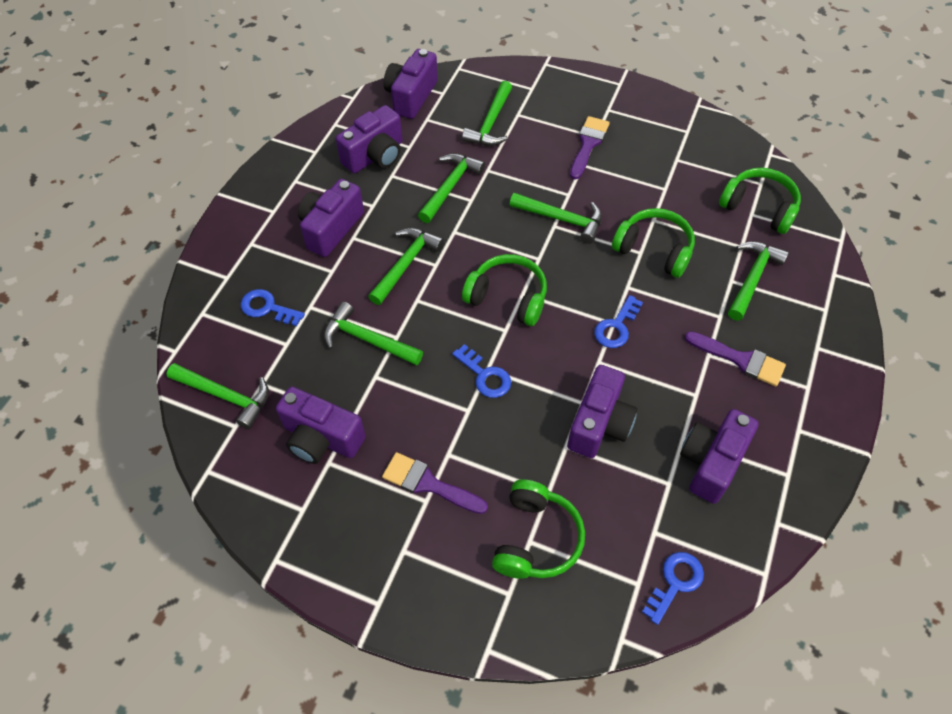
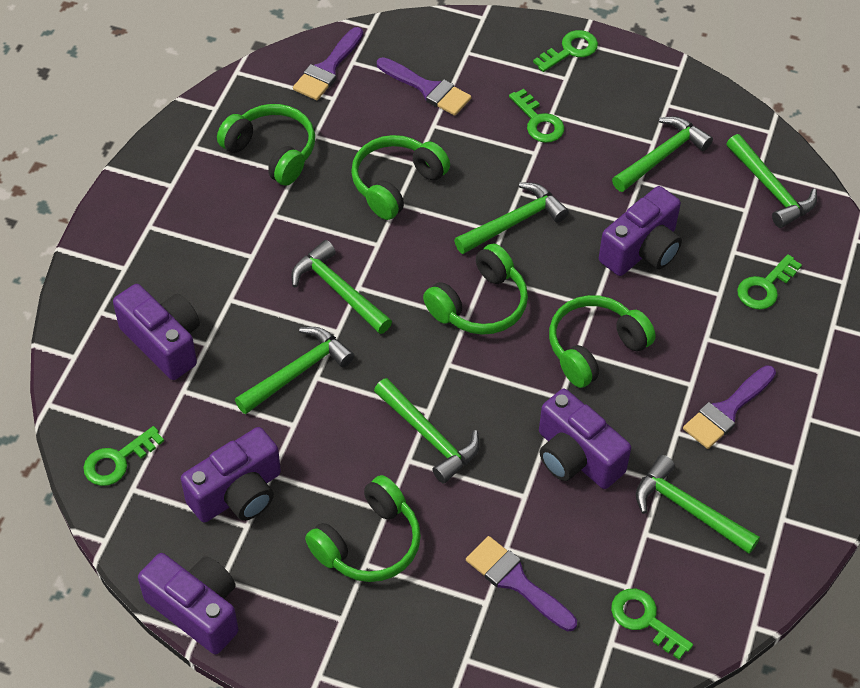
blue key: [241,289,305,326] [452,344,511,398] [594,295,643,348] [642,552,704,625] = 4 -> none = 0
green headphones: [462,254,547,326] [492,479,585,579] [612,208,695,278] [719,168,801,234] = 4 -> [217,104,315,186] [305,475,421,582] [351,135,450,220] [423,244,528,335] [549,295,656,388] = 5
green key: none = 0 -> [83,426,164,486] [509,89,564,143] [533,30,598,72] [611,589,693,659] [737,254,802,310] = 5
purple brush: [382,452,488,514] [570,116,610,180] [685,331,786,386] = 3 -> [293,27,363,100] [377,57,471,116] [466,536,577,631] [683,365,776,449] = 4
purple camera: [276,387,366,464] [298,179,364,257] [336,105,402,174] [384,49,438,119] [567,365,638,458] [680,409,759,504] = 6 -> [113,284,200,380] [138,553,239,654] [181,427,281,522] [539,389,631,489] [599,186,682,276] = 5

